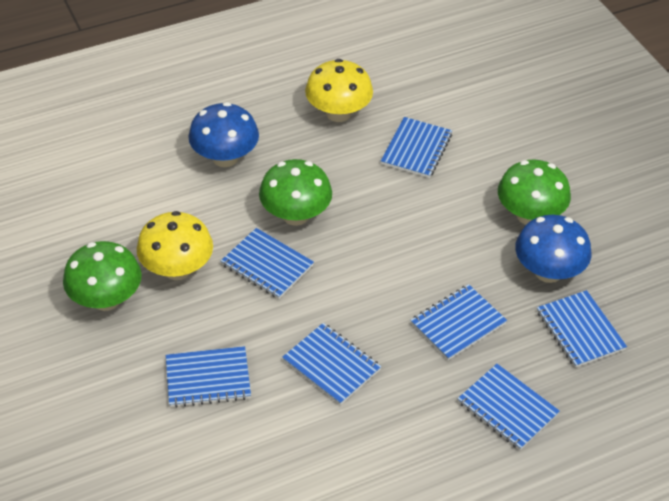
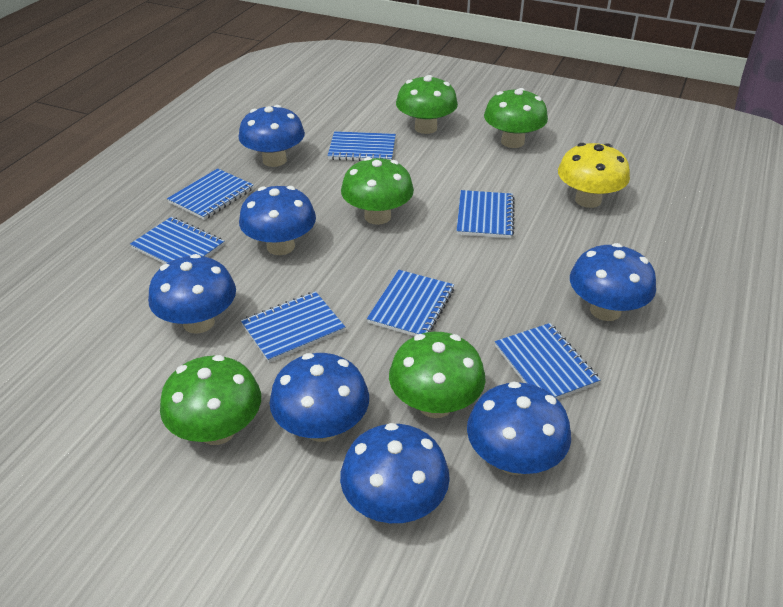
blue mushroom: [188,102,259,167] [515,215,591,283] = 2 -> [148,254,236,334] [239,105,305,167] [239,186,316,255] [269,353,369,442] [340,423,450,523] [467,381,571,475] [570,243,656,321] = 7
green mushroom: [63,241,141,311] [259,159,332,226] [498,160,571,225] = 3 -> [160,355,261,445] [341,157,414,225] [389,332,486,418] [396,75,458,134] [484,88,548,148] = 5
yellow mushroom: [137,211,213,280] [305,59,373,122] = 2 -> [558,143,630,208] = 1

